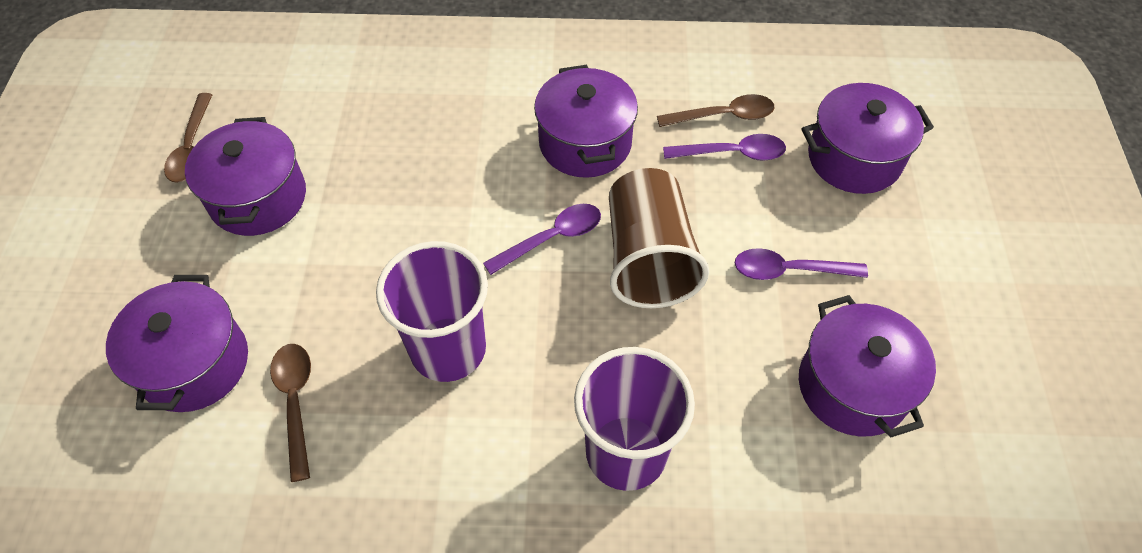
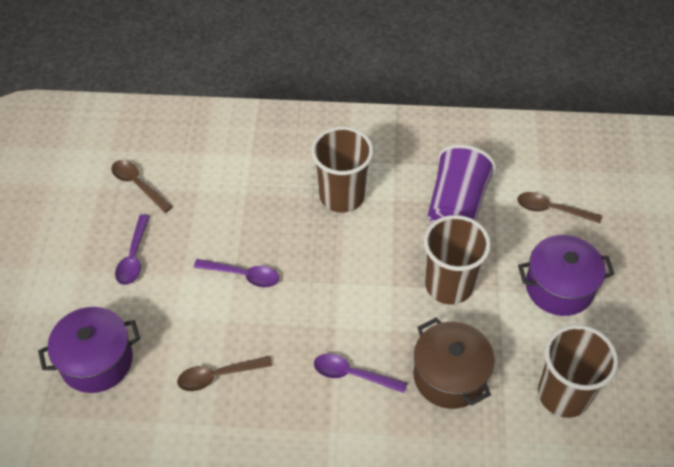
brown cup: [609,168,709,308] = 1 -> [311,127,374,213] [424,215,491,304] [538,325,618,418] = 3
brown pot: none = 0 -> [413,318,495,409] = 1
purple cup: [376,241,488,382] [574,347,695,491] = 2 -> [428,144,496,223] = 1
purple pot: [106,275,248,412] [185,117,306,236] [534,65,638,178] [799,295,936,438] [801,83,934,194] = 5 -> [38,307,140,393] [518,235,614,316] = 2

